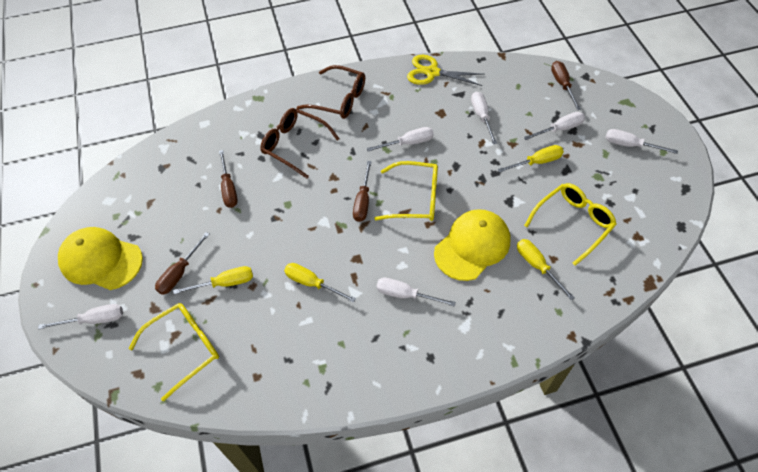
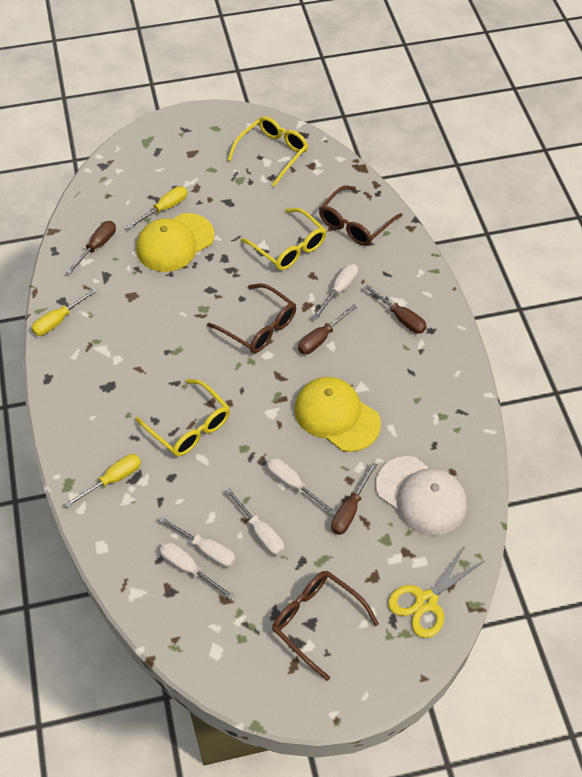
brown glasses: [260,108,339,178] [297,65,365,119] = 2 -> [207,283,296,353] [272,571,379,681] [319,186,403,246] = 3
white cap: none = 0 -> [376,456,467,536] = 1
white screwdriver: [38,304,123,330] [367,127,434,152] [376,278,456,307] [471,92,497,144] [523,112,585,140] [606,129,678,154] = 6 -> [159,517,236,568] [160,542,234,599] [226,488,284,556] [267,458,336,515] [313,264,358,319] = 5
yellow screwdriver: [173,266,253,294] [284,263,356,303] [498,145,564,173] [517,239,575,300] = 4 -> [31,288,98,336] [65,454,141,508] [127,186,187,228] = 3

